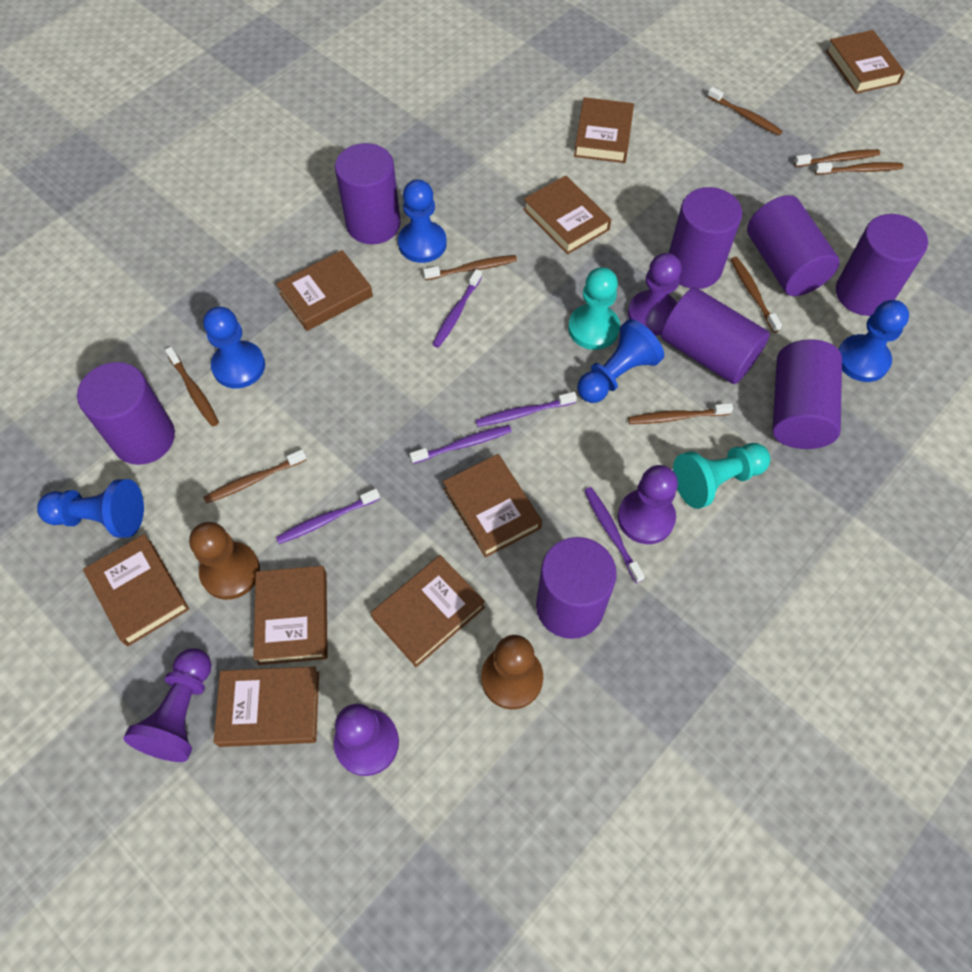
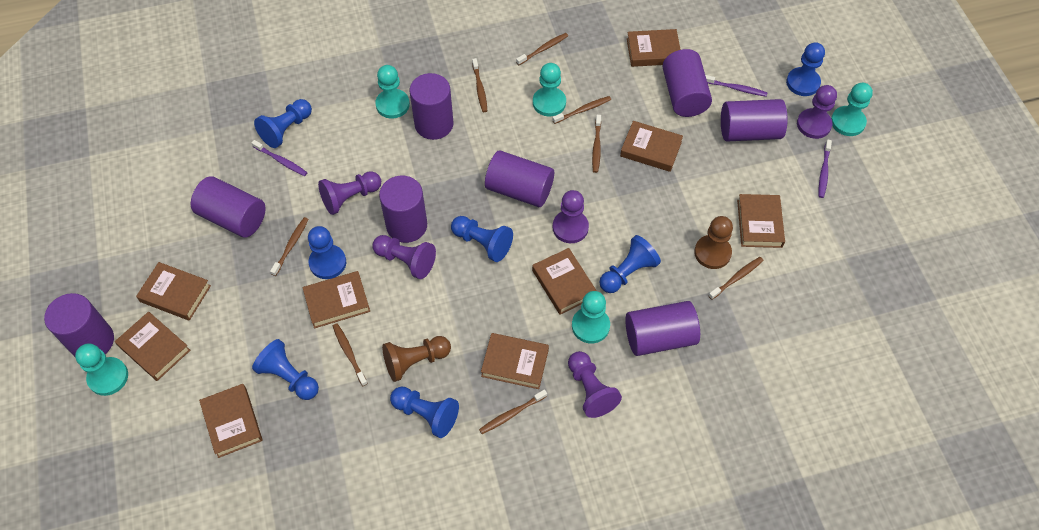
blue pawn: [37,479,144,538] [203,307,265,389] [398,179,447,263] [577,319,664,403] [838,300,909,382] = 5 -> [252,339,319,400] [254,99,312,148] [308,226,346,279] [390,386,459,438] [451,216,513,262] [599,235,661,293] [786,42,825,96] = 7
purple pawn: [123,648,212,762] [334,704,399,776] [618,465,678,544] [628,253,682,336] = 4 -> [318,171,381,215] [372,235,436,279] [553,190,589,243] [568,351,622,418] [797,85,837,139] = 5
purple toothbrush: [276,488,380,544] [410,425,512,464] [432,269,482,348] [476,392,577,427] [584,487,645,583] = 5 -> [252,140,308,176] [705,75,768,97] [819,140,832,198] = 3
turquoise pawn: [568,267,620,350] [673,443,770,509] = 2 -> [75,343,128,396] [375,65,410,119] [533,63,566,116] [572,291,610,343] [831,83,873,136] = 5

